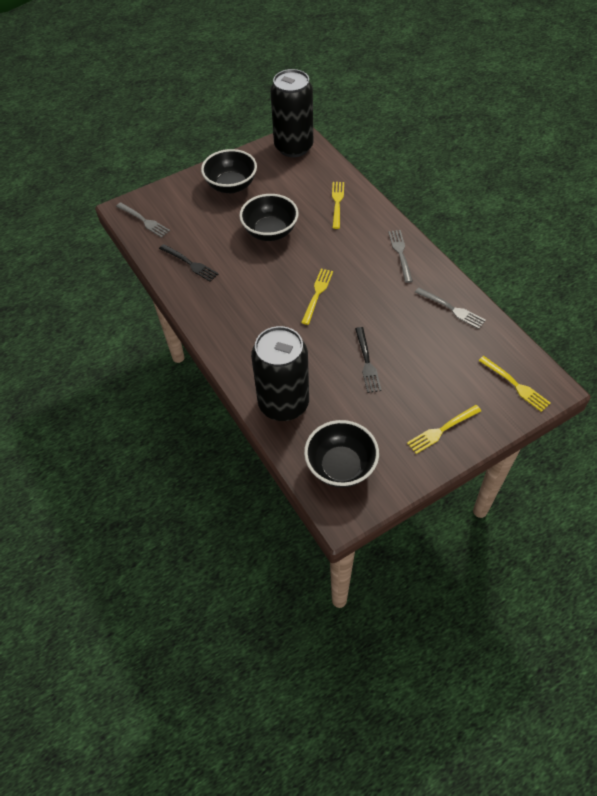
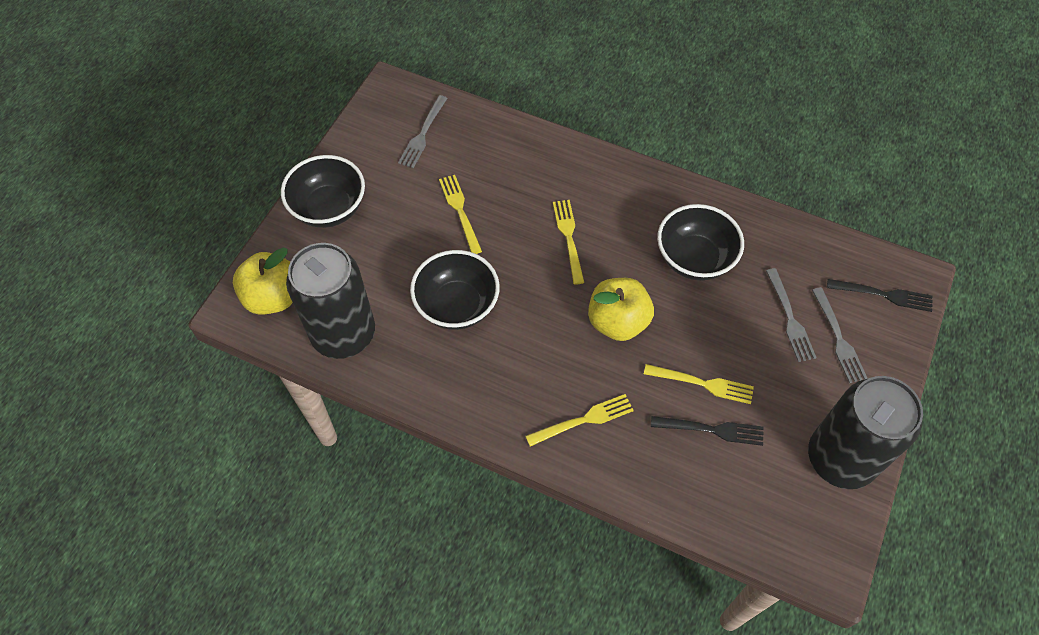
yellow apple: none = 0 -> [233,247,293,315] [588,278,654,341] = 2

